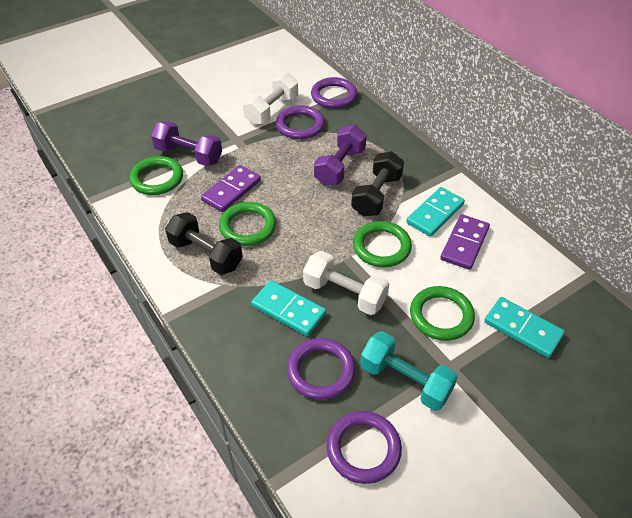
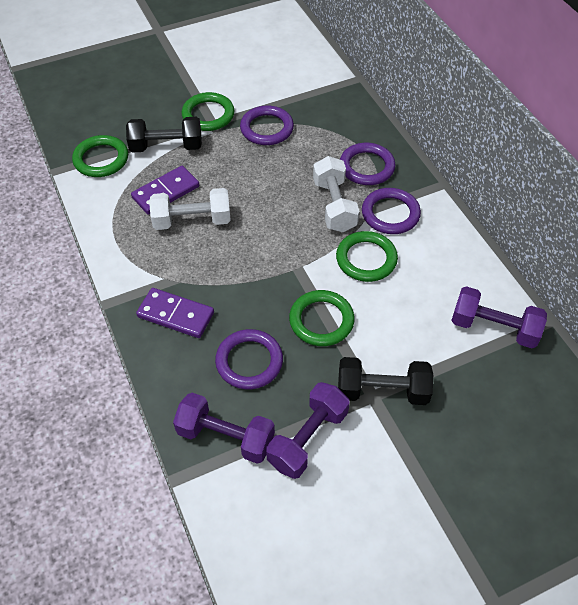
purple dumbbell: [151,121,222,166] [314,125,367,186] = 2 -> [173,393,275,464] [266,382,349,479] [451,286,547,348] = 3
turquoise domino: [251,280,326,336] [406,187,465,237] [484,297,565,358] = 3 -> none = 0
turquoise dumbbell: [360,331,458,411] = 1 -> none = 0

